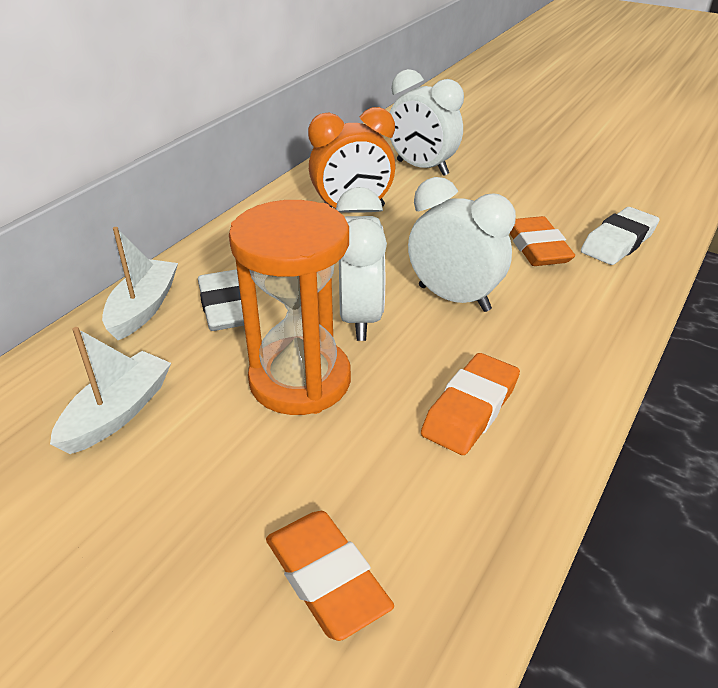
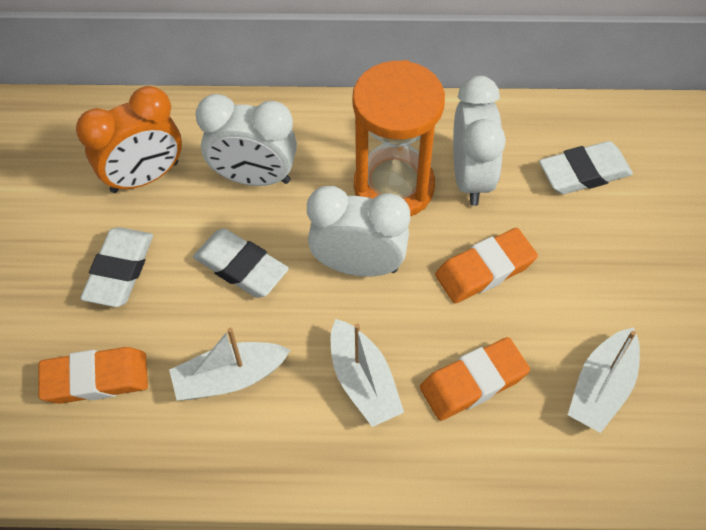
white boat: [50,327,171,454] [102,227,178,340] = 2 -> [169,328,290,401] [330,319,404,427] [568,327,640,433] = 3
white eraser: [198,270,244,331] [581,207,660,265] = 2 -> [80,227,153,307] [193,228,289,298] [539,141,633,194] = 3

